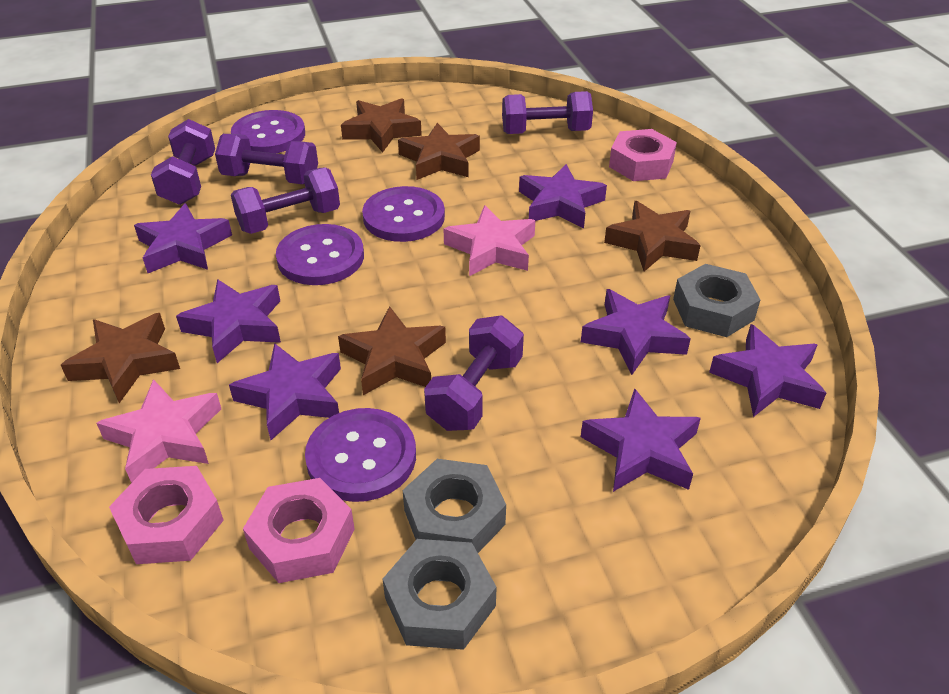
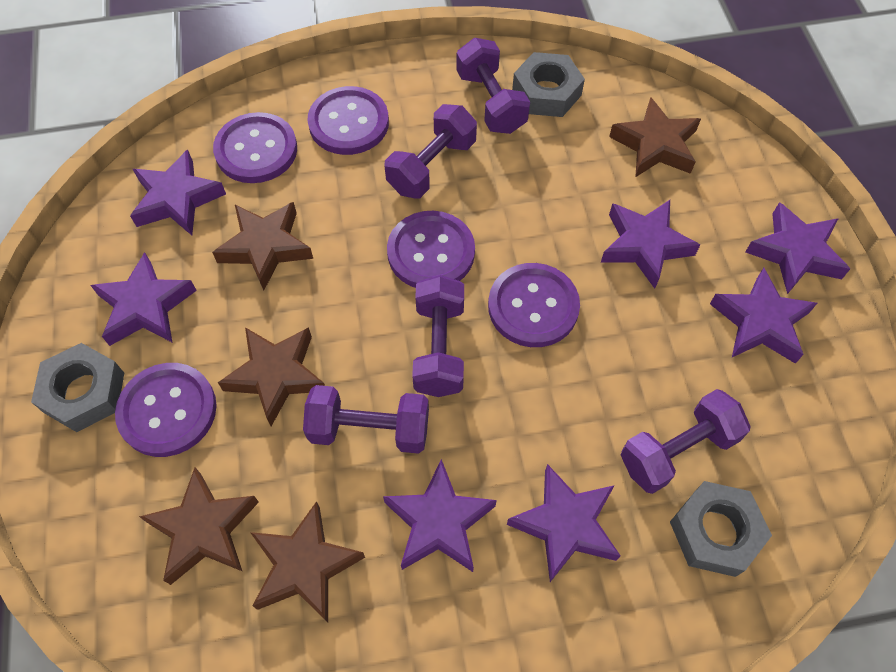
pink nut: [109,466,224,564] [243,478,355,583] [609,129,677,181] = 3 -> none = 0
pink star: [96,379,221,483] [443,205,535,276] = 2 -> none = 0
purple button: [231,110,305,153] [276,224,364,285] [305,408,416,502] [362,186,445,242] = 4 -> [115,363,217,457] [213,112,297,183] [307,86,389,155] [387,211,475,288] [488,263,580,347] = 5

